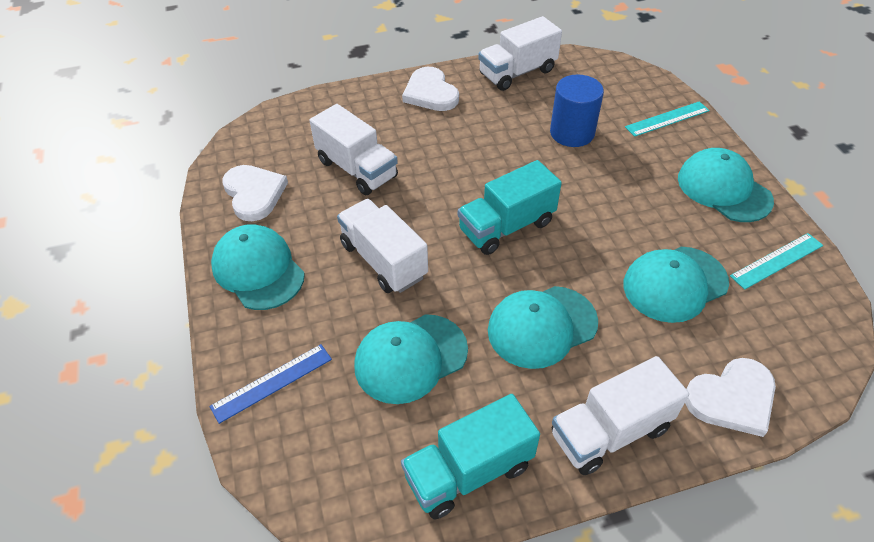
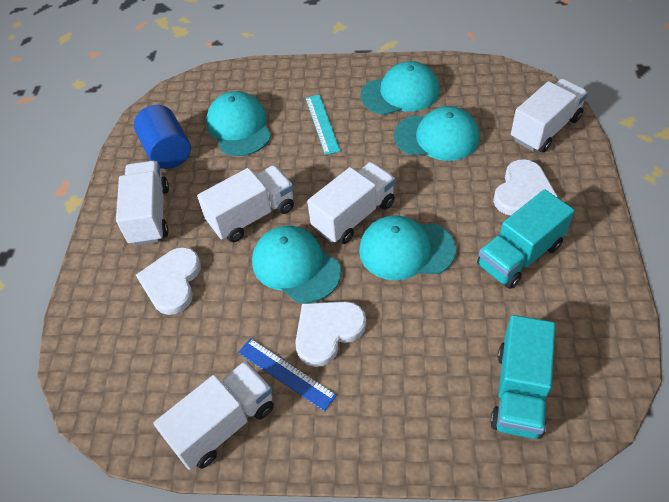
turquoise ruler: [625,101,710,137] [730,233,823,290] = 2 -> [305,95,340,155] = 1
white truck: [310,104,398,195] [337,199,428,293] [478,16,562,91] [552,356,689,475] = 4 -> [116,161,169,246] [154,361,274,470] [197,165,294,242] [307,162,395,244] [511,79,588,153] = 5

